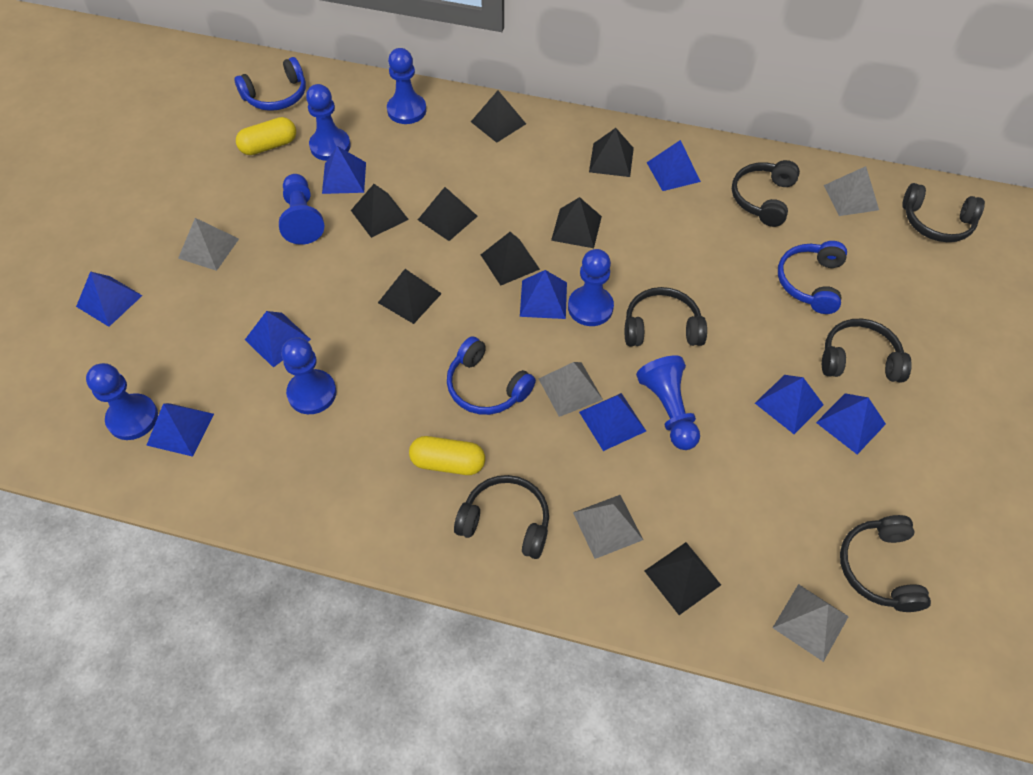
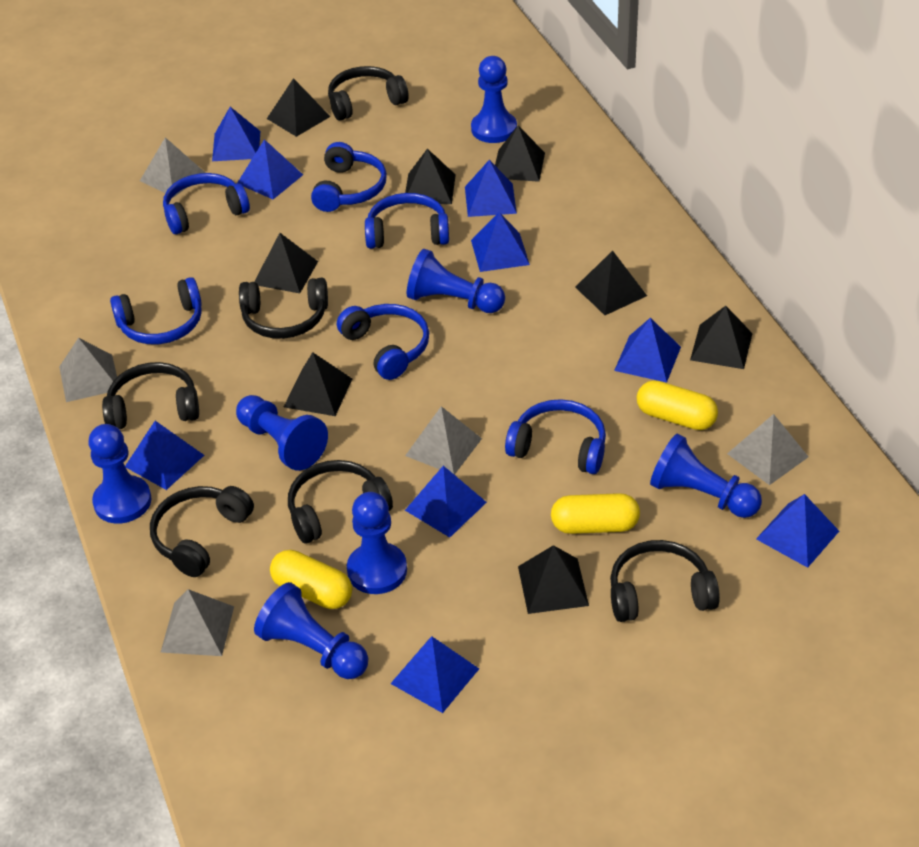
blue headphones: [234,57,306,111] [447,336,536,415] [778,241,847,314] = 3 -> [110,277,202,344] [163,173,250,234] [311,142,387,212] [337,304,429,380] [365,193,449,249] [505,399,606,474] = 6
yellow capsule: [236,117,296,155] [409,436,485,475] = 2 -> [270,550,352,609] [551,493,640,534] [637,380,718,430] = 3

